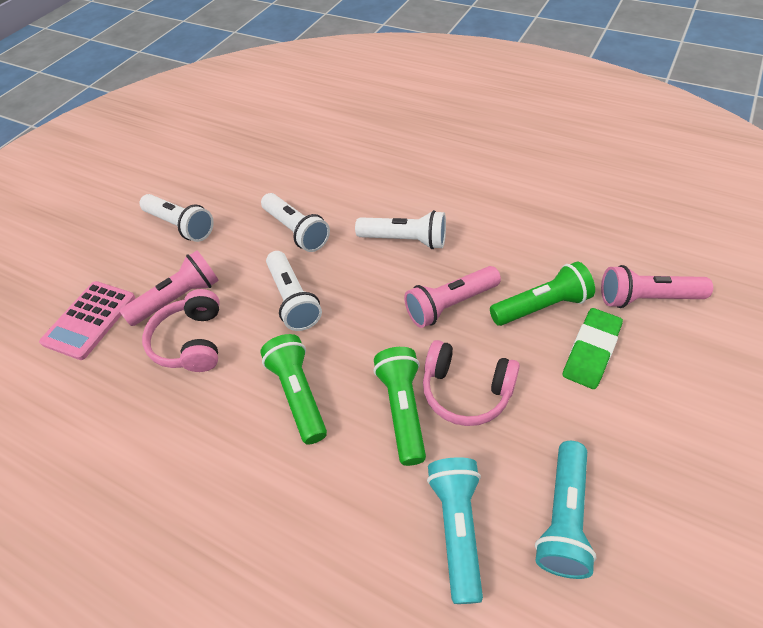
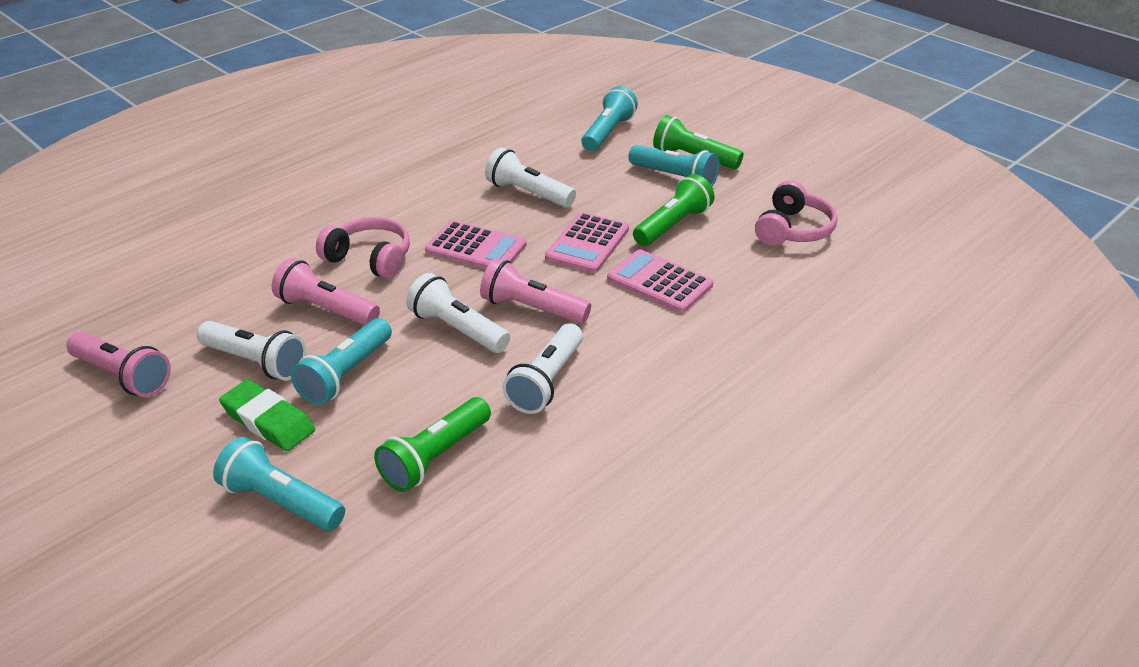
pink calculator: [39,281,135,360] = 1 -> [425,220,527,269] [545,212,629,273] [607,249,713,313] = 3
turquoise flashlight: [427,457,483,604] [535,441,597,579] = 2 -> [213,437,345,531] [291,318,392,405] [582,86,638,152] [628,145,719,186] = 4

